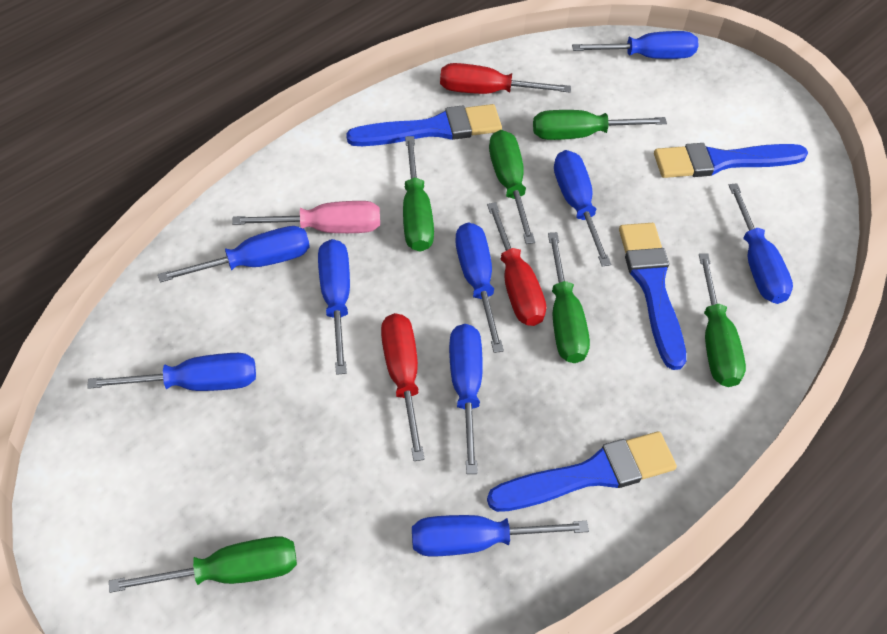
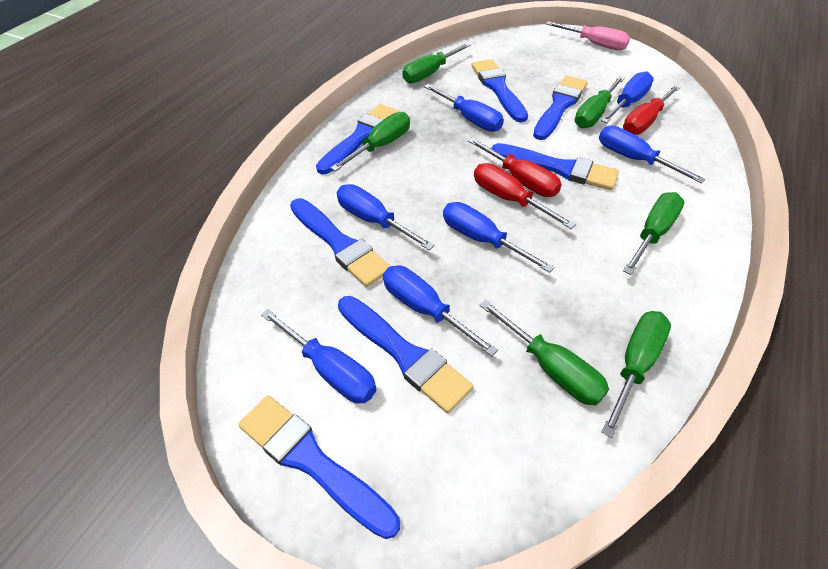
blue brush: [346,104,502,146] [487,431,677,512] [619,223,686,370] [654,143,808,178] = 4 -> [238,395,400,539] [290,198,391,287] [316,104,400,175] [338,296,473,413] [471,59,528,122] [492,143,619,190] [533,76,588,140] = 7
blue screwdriver: [87,353,256,391] [158,226,310,283] [318,239,350,375] [412,515,589,557] [449,324,483,474] [455,223,504,353] [554,150,611,267] [572,31,699,59] [729,183,793,304] = 9 -> [261,309,376,404] [337,184,435,250] [383,266,498,356] [424,84,504,132] [443,202,555,273] [599,126,706,184] [601,71,654,123] = 7

